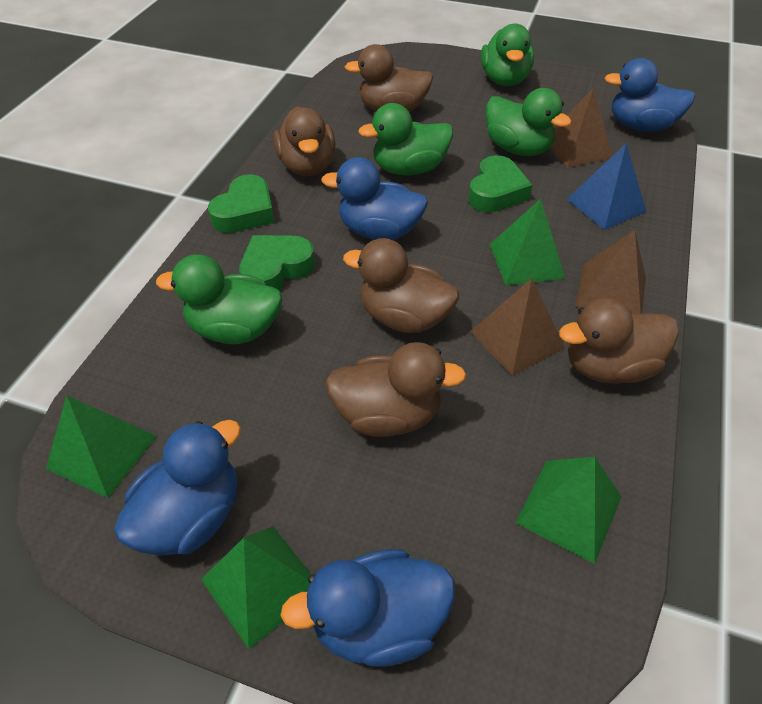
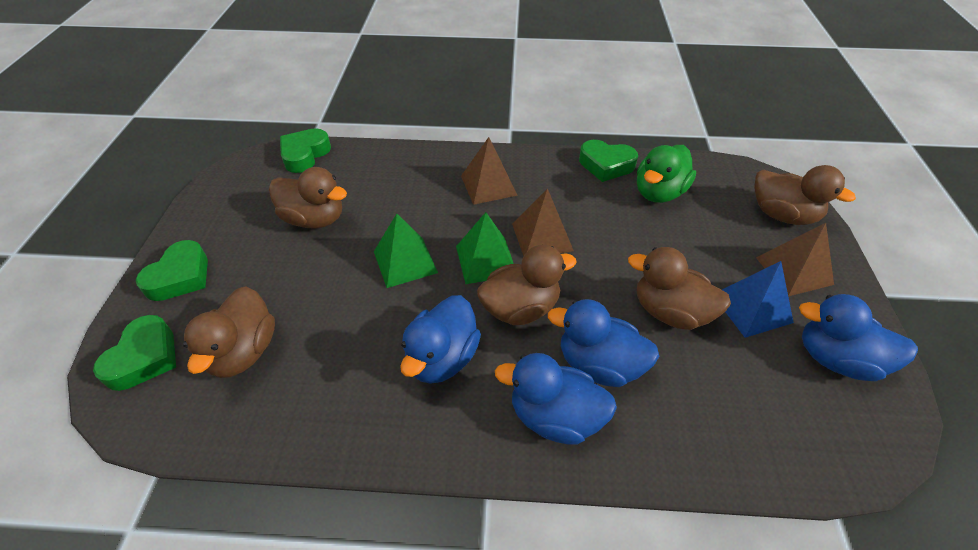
green duck: [156,254,282,344] [358,103,453,176] [481,24,534,86] [486,88,572,156] = 4 -> [637,145,696,203] = 1
green heart: [208,174,274,233] [239,235,315,290] [468,155,532,212] = 3 -> [93,315,176,391] [136,240,208,301] [280,128,331,173] [579,140,638,182] = 4
green pyramid: [46,396,157,498] [201,526,311,649] [489,199,565,285] [515,457,621,564] = 4 -> [374,214,438,288] [456,212,514,284] = 2

